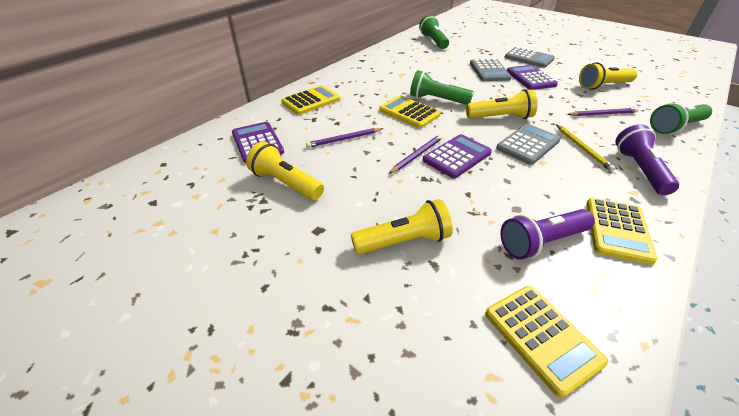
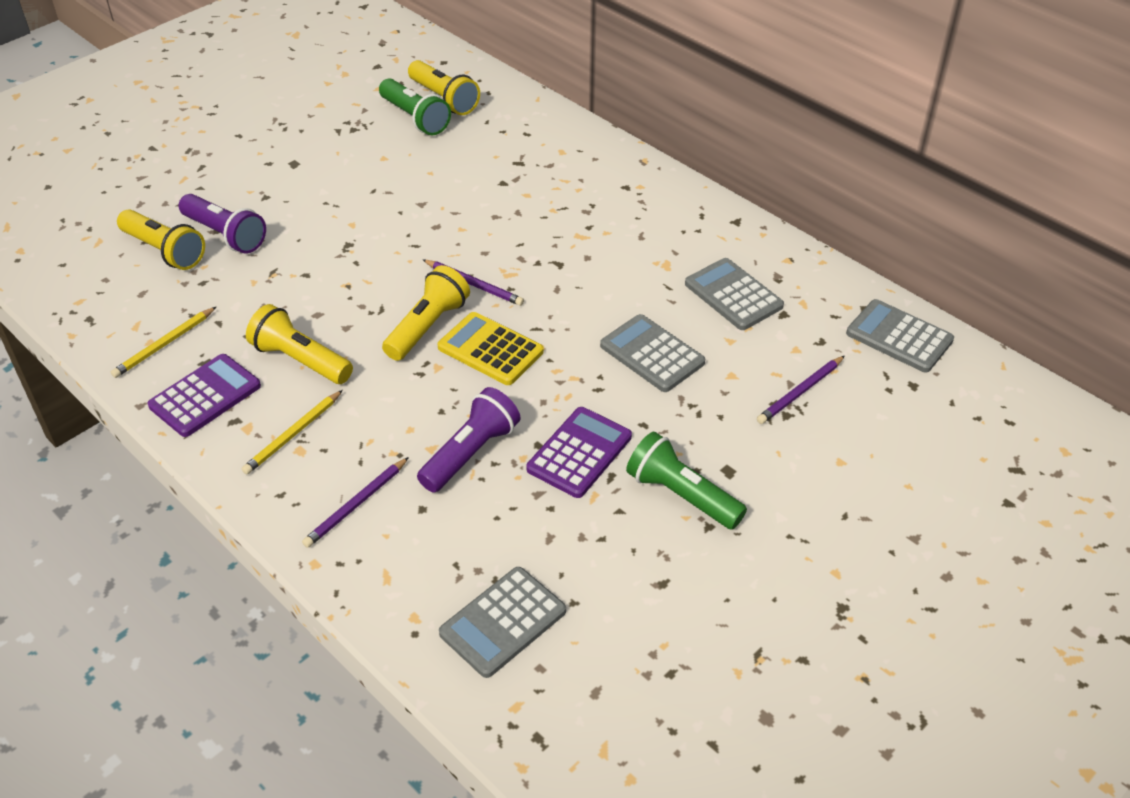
green flashlight: [410,70,474,105] [419,15,449,49] [650,103,712,134] = 3 -> [379,78,451,135] [626,432,747,530] = 2
grey calculator: [470,59,512,81] [496,124,561,165] [505,47,555,68] = 3 -> [439,567,566,678] [600,314,705,392] [685,258,784,330] [846,299,954,373] = 4
purple calculator: [232,122,284,163] [423,134,492,178] [507,65,558,90] = 3 -> [148,354,261,437] [526,407,632,498] = 2
yellow calculator: [281,85,340,115] [379,96,441,128] [485,286,608,398] [587,198,657,265] = 4 -> [438,312,544,385] = 1
yellow pencil: [556,124,615,172] = 1 -> [111,307,216,378] [242,390,343,474] = 2

